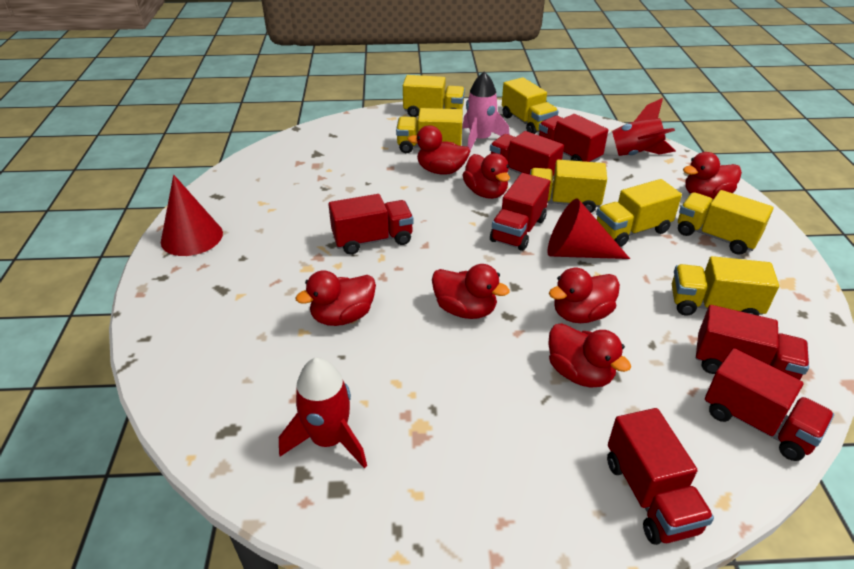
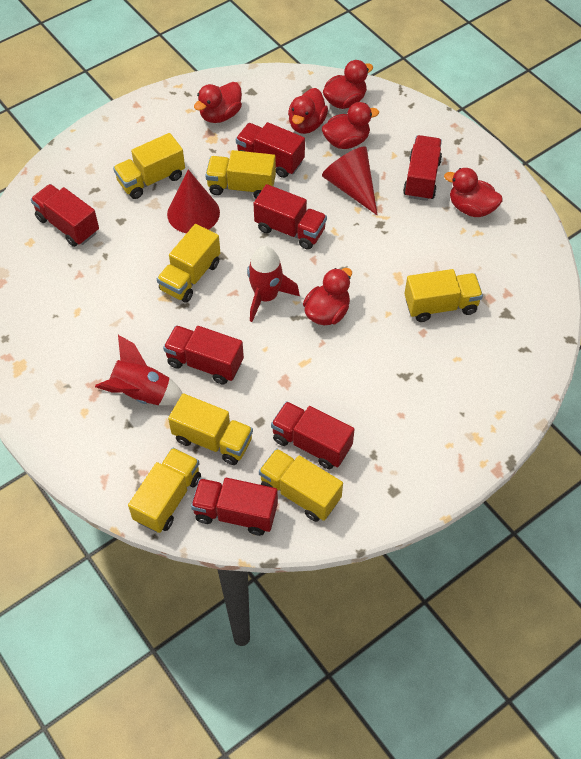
pink rocket: [462,71,509,151] = 1 -> none = 0
red duck: [295,270,376,326] [407,125,470,175] [432,264,510,319] [463,153,510,199] [548,323,631,388] [549,268,620,323] [683,152,742,199] = 7 -> [194,82,242,123] [288,88,328,134] [303,268,352,325] [322,102,379,149] [323,60,373,109] [444,168,503,217] = 6

